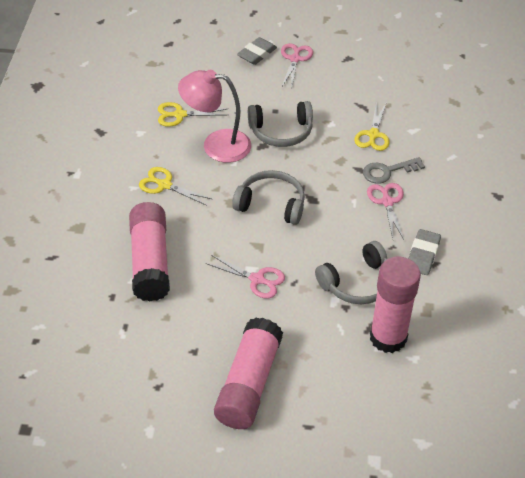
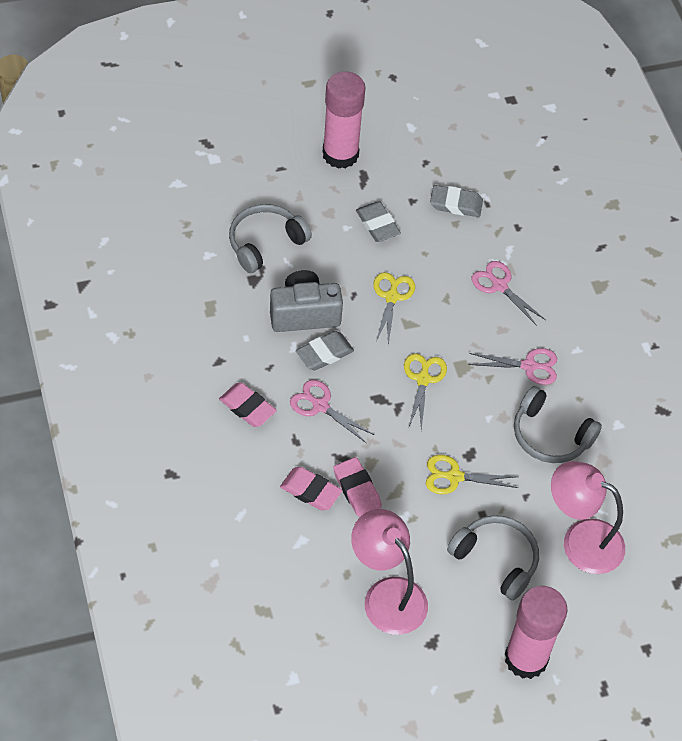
grey camera: none = 0 -> [270,270,343,332] = 1
grey eraser: [237,37,277,65] [408,229,441,275] = 2 -> [296,331,354,370] [356,201,401,242] [430,185,483,217] = 3
grey key: [363,157,425,184] = 1 -> none = 0
pink eraser: none = 0 -> [219,383,277,427] [280,467,342,511] [333,457,382,517] = 3
pink glue stick: [129,202,170,302] [214,318,283,429] [370,257,421,353] = 3 -> [322,71,366,169] [505,586,568,679] = 2
pink lamp: [178,70,251,163] = 1 -> [351,509,428,635] [551,461,625,574] = 2

